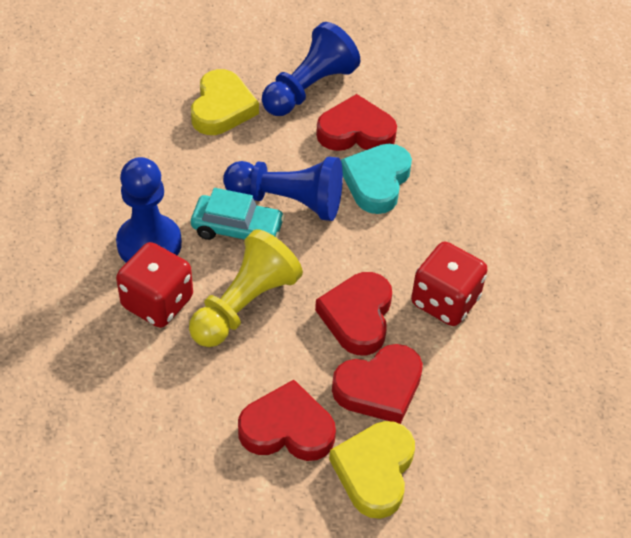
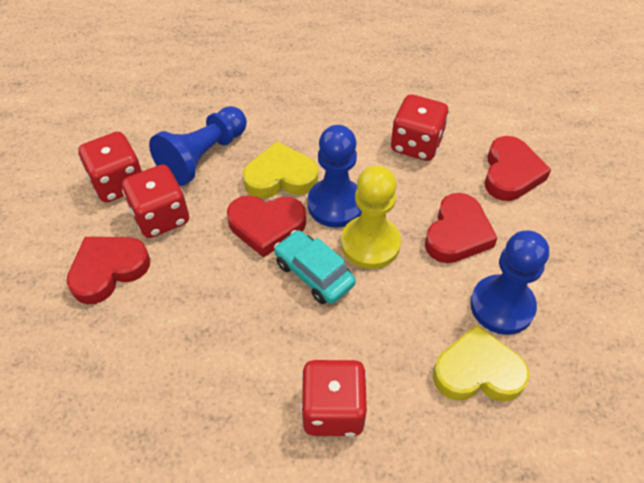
red dice: [116,242,193,328] [411,242,488,326] = 2 -> [78,132,142,203] [122,165,189,238] [301,360,367,437] [391,94,449,161] = 4
turquoise heart: [341,144,412,214] = 1 -> none = 0

